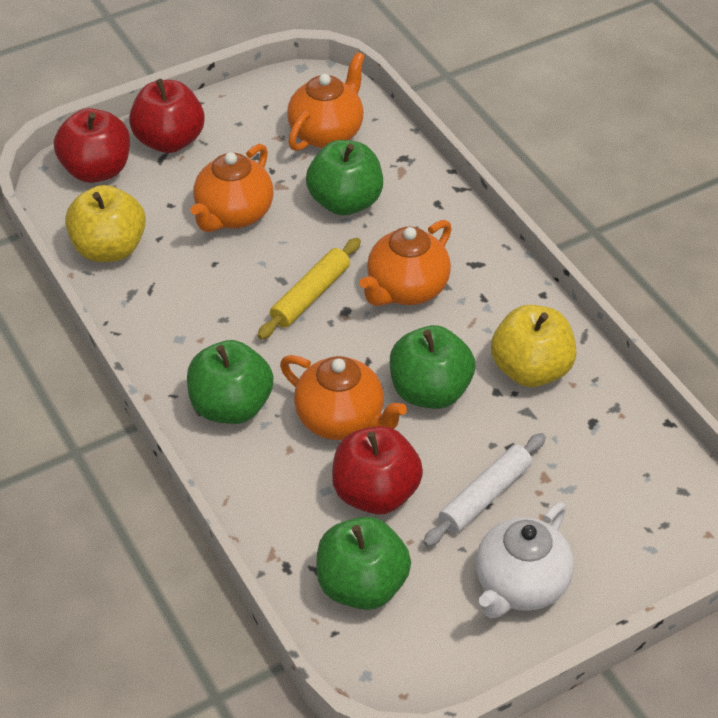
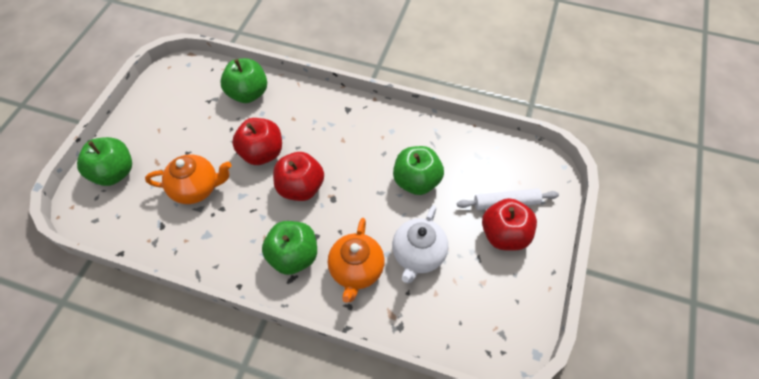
orange teapot: [191,144,273,232] [280,355,407,440] [287,52,365,151] [360,220,452,306] = 4 -> [145,154,231,204] [328,218,385,303] = 2
yellow apple: [65,185,146,262] [491,305,577,387] = 2 -> none = 0
yellow rolling pin: [257,238,361,339] = 1 -> none = 0

